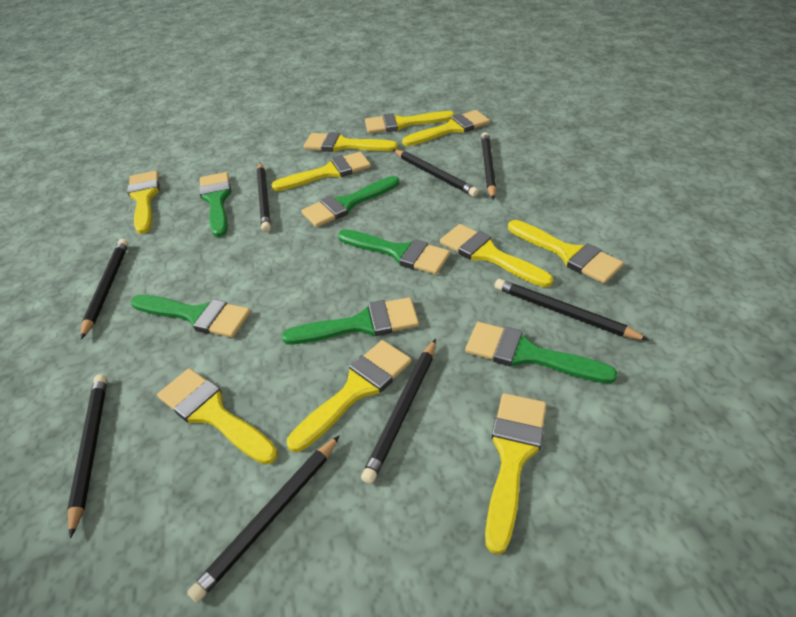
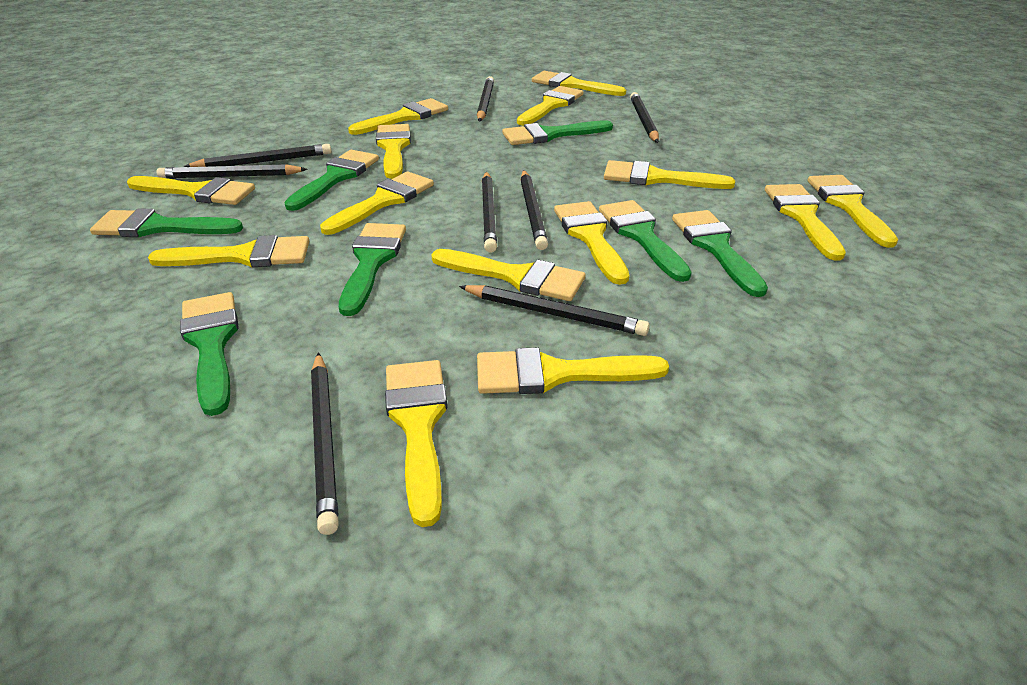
green brush: [131,295,251,338] [199,172,231,237] [282,297,419,344] [301,176,399,227] [338,229,450,274] [465,322,618,384] = 6 -> [90,208,243,237] [180,292,239,416] [284,150,379,211] [339,223,406,316] [502,120,613,145] [599,200,692,282] [672,210,768,297] = 7
yellow brush: [127,171,160,234] [157,368,278,465] [271,152,371,191] [287,340,411,452] [303,132,398,152] [365,111,455,134] [402,110,490,146] [440,224,553,287] [485,393,546,554] [508,220,623,284] = 10 -> [127,176,255,205] [148,235,309,267] [320,171,434,235] [348,98,448,135] [376,124,411,179] [385,360,447,527] [431,249,586,301] [477,347,669,394] [517,86,583,126] [532,71,626,96] [554,201,629,285] [604,160,735,189] [765,184,846,261] [808,175,898,248] = 14

